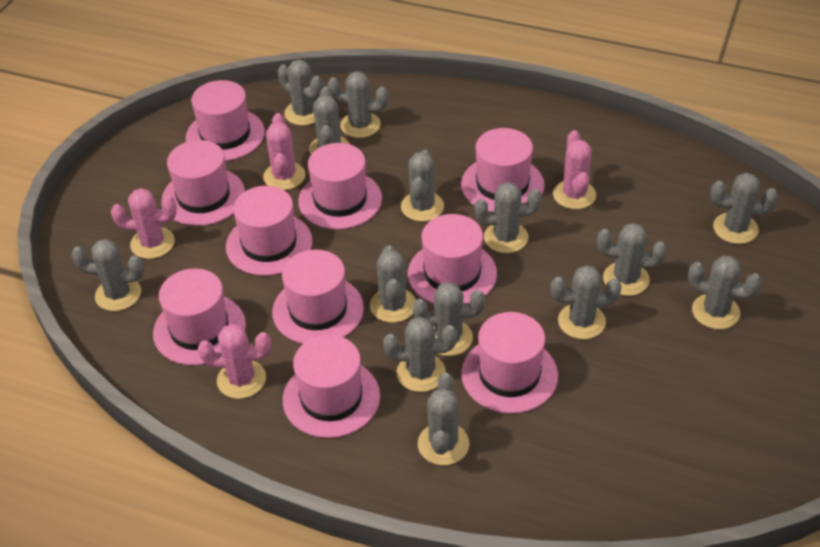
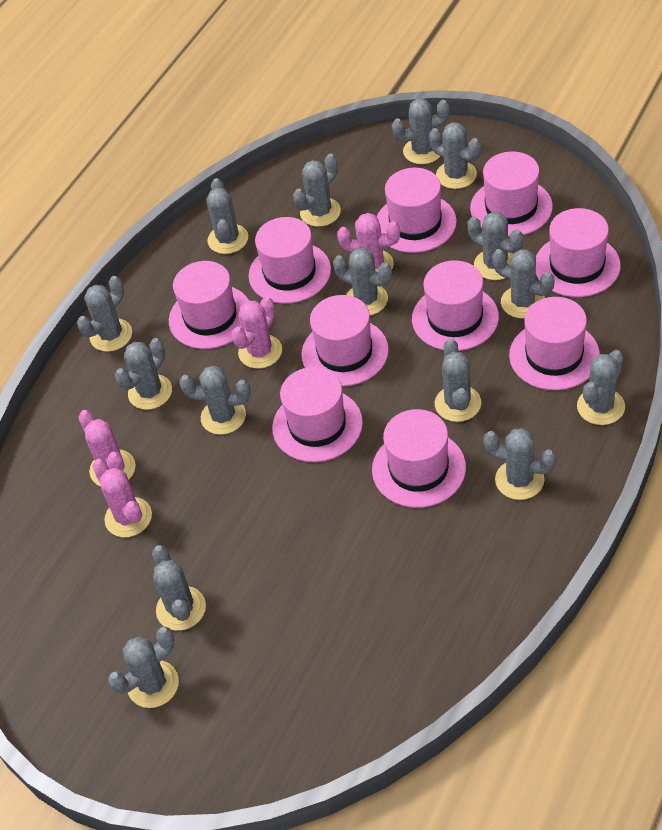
grey cactus: [71,239,144,311] [278,59,323,126] [309,86,350,154] [327,71,388,138] [370,245,416,323] [383,317,457,392] [401,150,444,222] [413,282,485,356] [418,373,469,465] [474,182,542,253] [551,265,621,339] [597,223,667,296] [688,256,762,329] [710,173,778,244] = 14 -> [77,276,132,352] [108,627,179,708] [115,338,172,410] [152,545,206,631] [179,365,251,435] [206,178,248,254] [293,154,341,227] [333,248,392,315] [392,99,450,164] [429,122,481,189] [435,339,481,422] [468,212,523,280] [483,428,556,500] [492,249,555,319] [577,350,625,425] = 15

